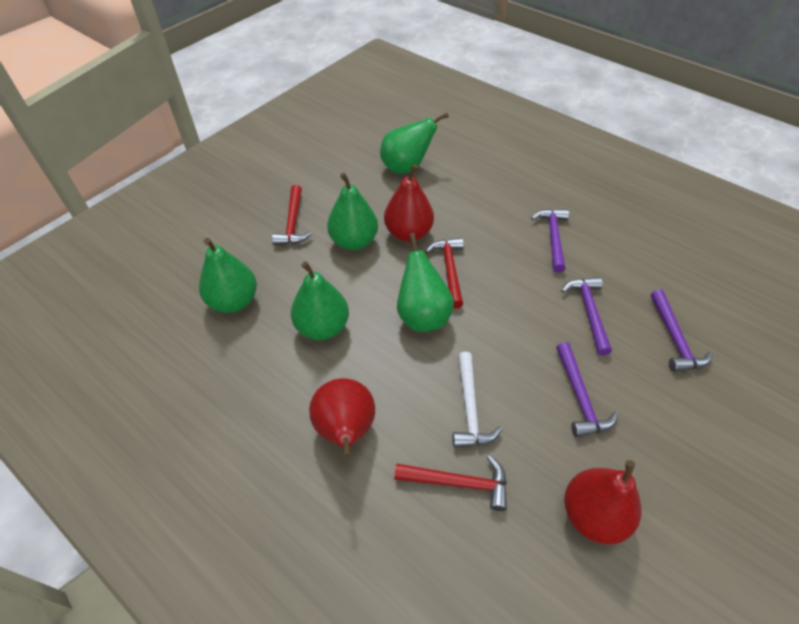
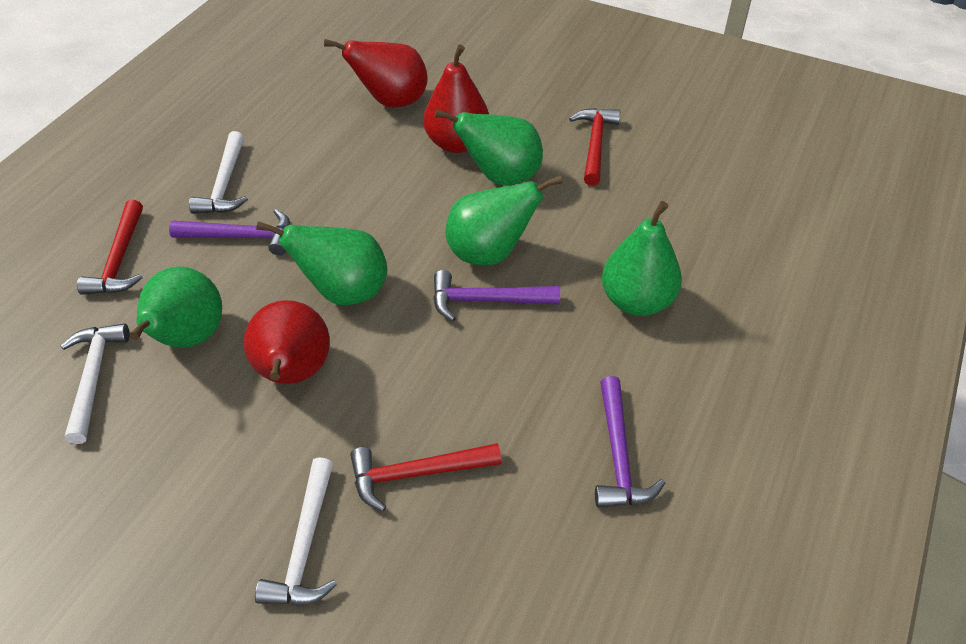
purple hammer: [531,209,569,273] [556,342,618,437] [561,277,612,355] [651,290,713,372] = 4 -> [169,209,290,255] [433,270,560,321] [595,376,665,508] = 3
white hammer: [453,352,502,448] = 1 -> [61,324,130,444] [189,131,248,214] [255,457,337,605] = 3

